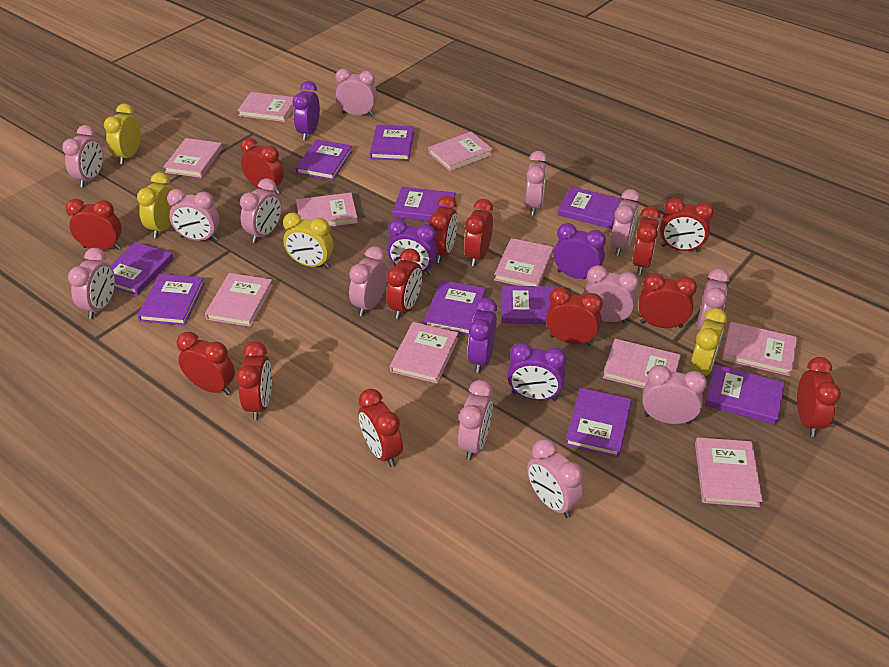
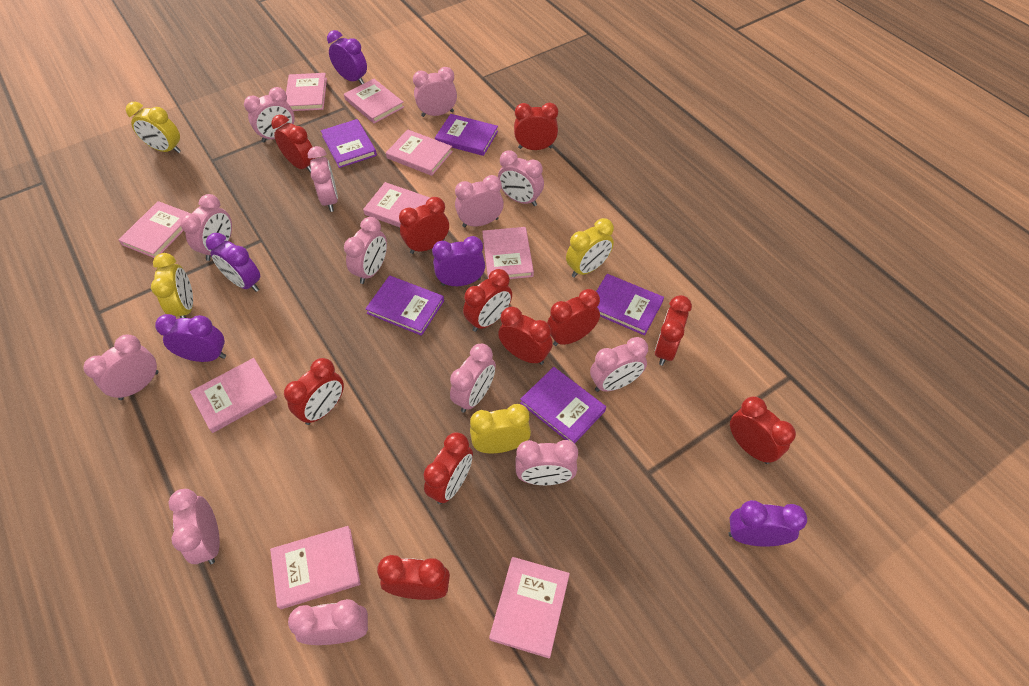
pink book: [163,138,223,178] [205,273,273,327] [237,92,294,122] [296,193,358,227] [390,322,459,384] [428,132,493,171] [494,238,554,286] [603,339,681,389] [695,437,763,507] [722,322,797,376] = 10 -> [119,201,191,258] [190,358,277,433] [270,526,361,609] [286,73,327,111] [344,79,404,124] [363,182,430,227] [386,129,453,176] [482,227,534,279] [489,557,570,659] = 9
purple book: [110,242,173,296] [137,274,205,325] [296,139,353,180] [370,125,414,161] [393,187,456,221] [424,280,486,335] [501,285,564,324] [558,187,624,229] [565,388,632,458] [705,364,785,425] = 10 -> [321,119,377,168] [365,275,444,336] [435,114,498,156] [520,367,606,444] [596,274,664,335] = 5
red clock: [66,199,122,250] [177,332,235,395] [236,341,272,420] [240,138,284,194] [358,389,403,467] [386,248,422,319] [429,196,458,263] [464,199,493,266] [546,287,602,345] [633,206,660,275] [639,273,697,328] [660,198,714,252] [797,357,841,437] = 13 -> [271,115,315,173] [284,358,344,425] [377,555,450,600] [399,197,449,254] [423,432,473,504] [463,269,512,332] [498,307,553,365] [514,103,558,150] [547,289,600,346] [655,295,692,366] [730,396,796,464] = 11

